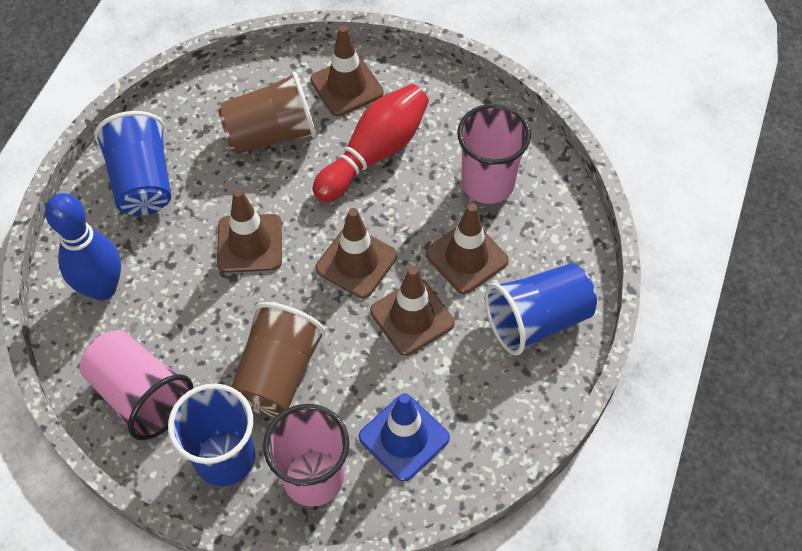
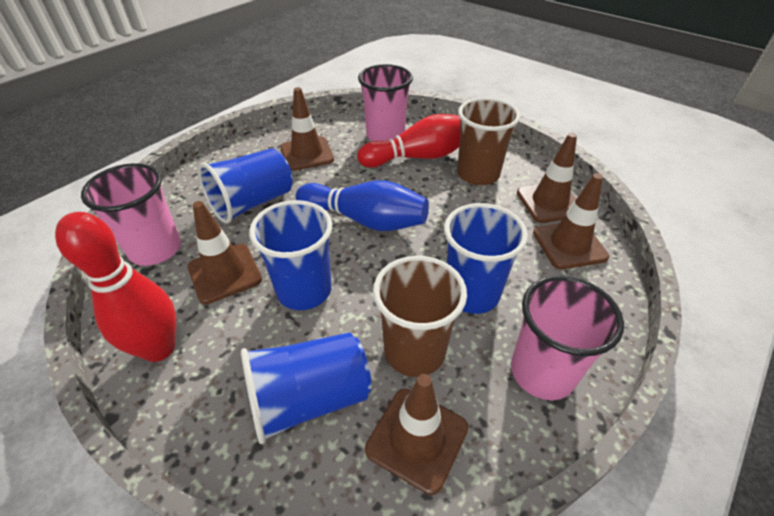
blue cup: [94,111,171,216] [168,383,255,486] [485,263,597,355] = 3 -> [198,148,293,224] [241,333,371,444] [249,200,332,310] [444,203,528,314] = 4
blue traffic cone: [359,393,450,482] = 1 -> none = 0
red bowling pin: [313,84,429,202] = 1 -> [55,212,176,362] [357,114,460,168] = 2

